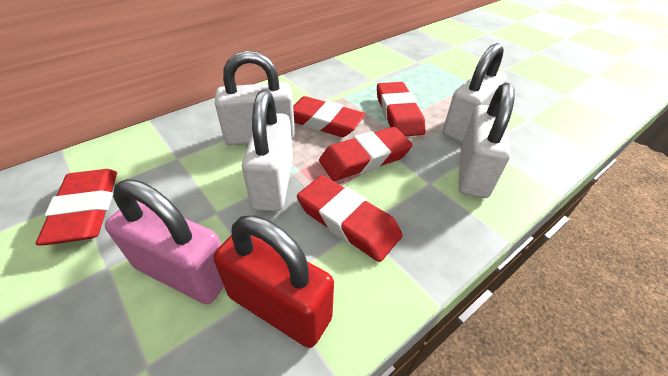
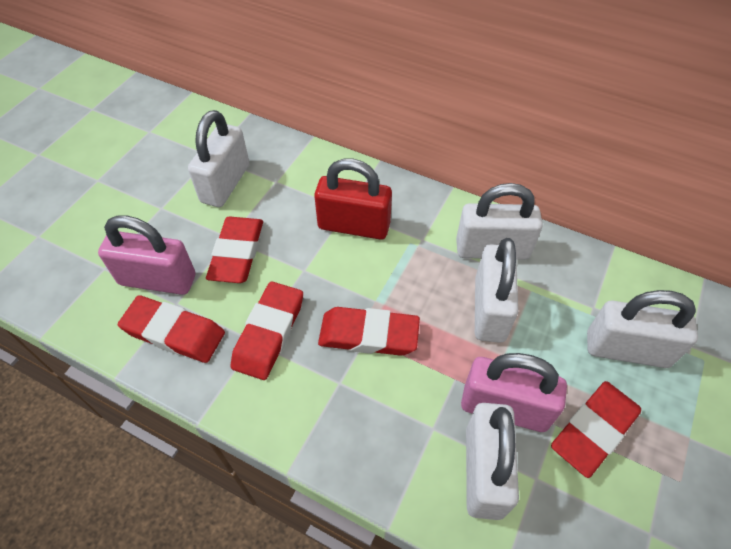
pink padlock: [105,179,224,304] = 1 -> [98,215,195,295] [461,353,567,432] = 2
white padlock: [215,51,295,145] [242,90,293,211] [443,43,507,143] [458,83,515,198] = 4 -> [188,110,249,207] [456,183,543,260] [466,403,519,520] [475,238,518,343] [587,290,698,368] = 5

